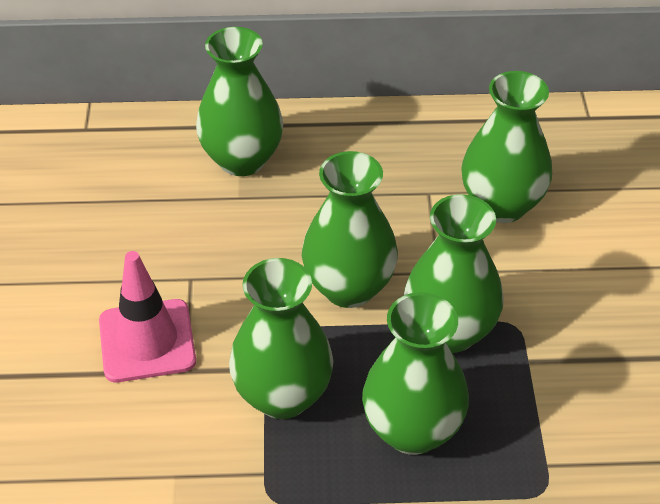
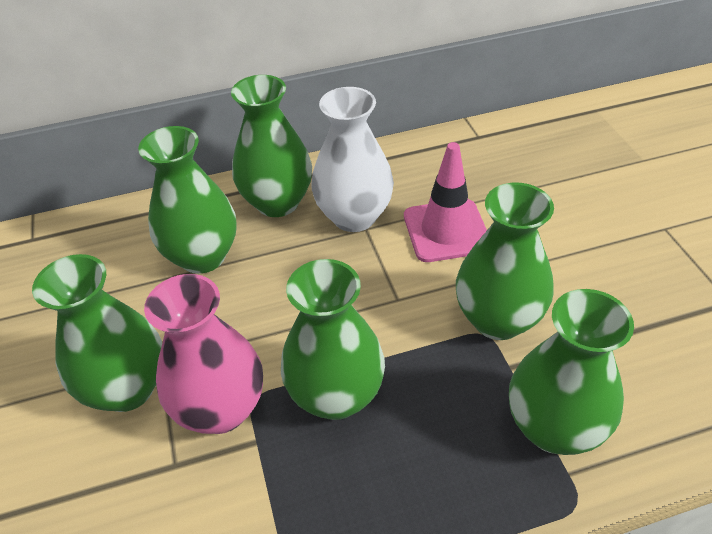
pink vase: none = 0 -> [144,274,263,434] = 1
white vase: none = 0 -> [311,87,394,232] = 1

